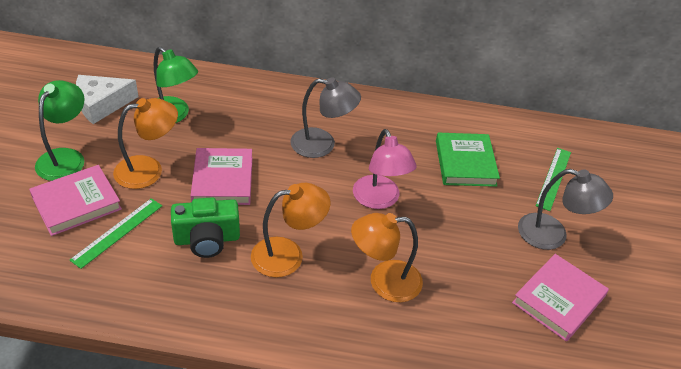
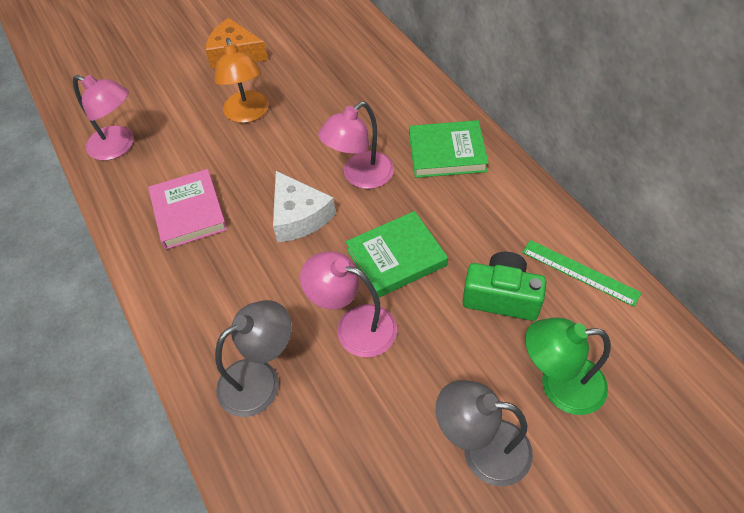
green book: [436,133,500,187] = 1 -> [346,211,448,297] [409,120,488,178] = 2
green lamp: [35,80,84,181] [154,47,198,123] = 2 -> [525,318,611,415] = 1
green ruler: [70,198,162,269] [536,148,571,211] = 2 -> [522,240,642,307] = 1
orange cheese: none = 0 -> [205,18,268,69] = 1
orange lamp: [113,98,178,189] [251,183,330,278] [351,213,423,302] = 3 -> [214,38,269,123] = 1
pink book: [29,165,122,236] [190,148,252,205] [512,254,609,342] = 3 -> [148,169,228,249] = 1
pink lamp: [353,129,417,209] = 1 -> [73,75,134,161] [300,251,397,357] [318,102,394,189] = 3

